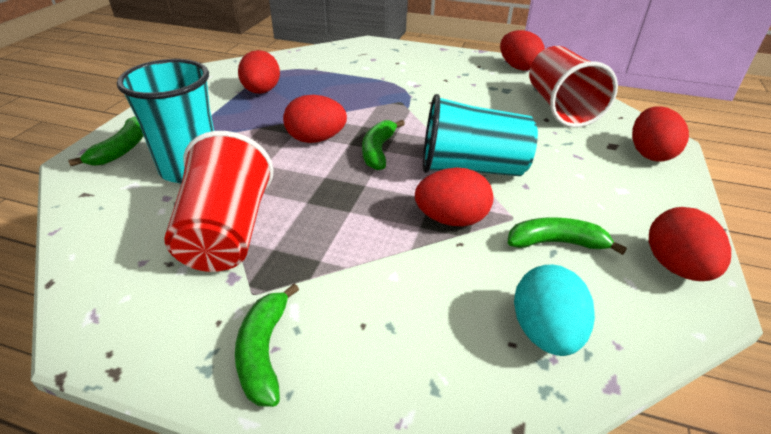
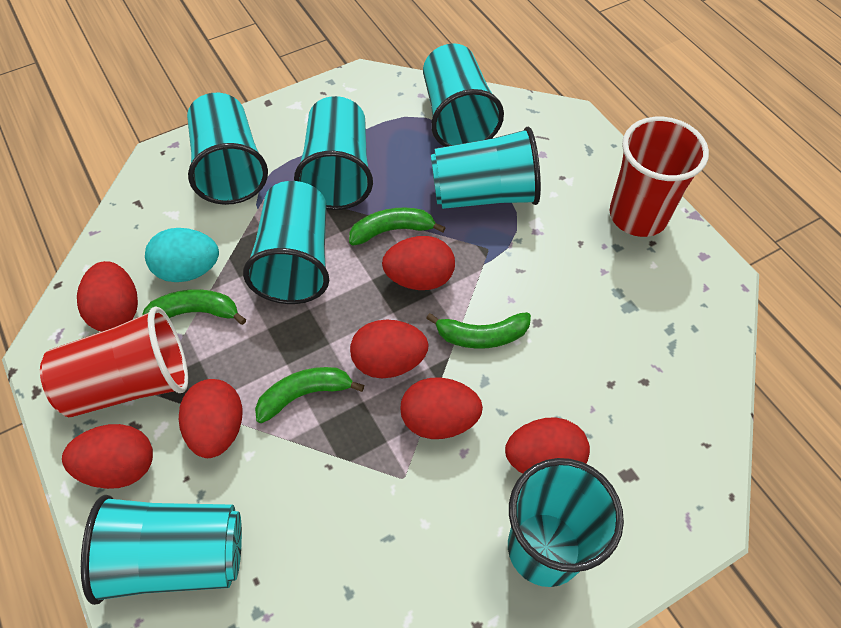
red egg: [238,50,280,94] [283,95,347,143] [415,167,493,226] [500,30,545,71] [632,106,689,162] [649,207,731,281] = 6 -> [62,424,153,489] [77,261,138,332] [179,379,243,458] [350,319,429,378] [382,236,455,290] [400,377,483,439] [505,417,590,474] = 7
turquoise cup: [117,59,214,183] [423,94,538,176] = 2 -> [81,495,242,605] [187,93,268,205] [243,181,329,304] [294,96,373,210] [423,43,504,147] [431,127,541,209] [508,458,624,587] = 7

